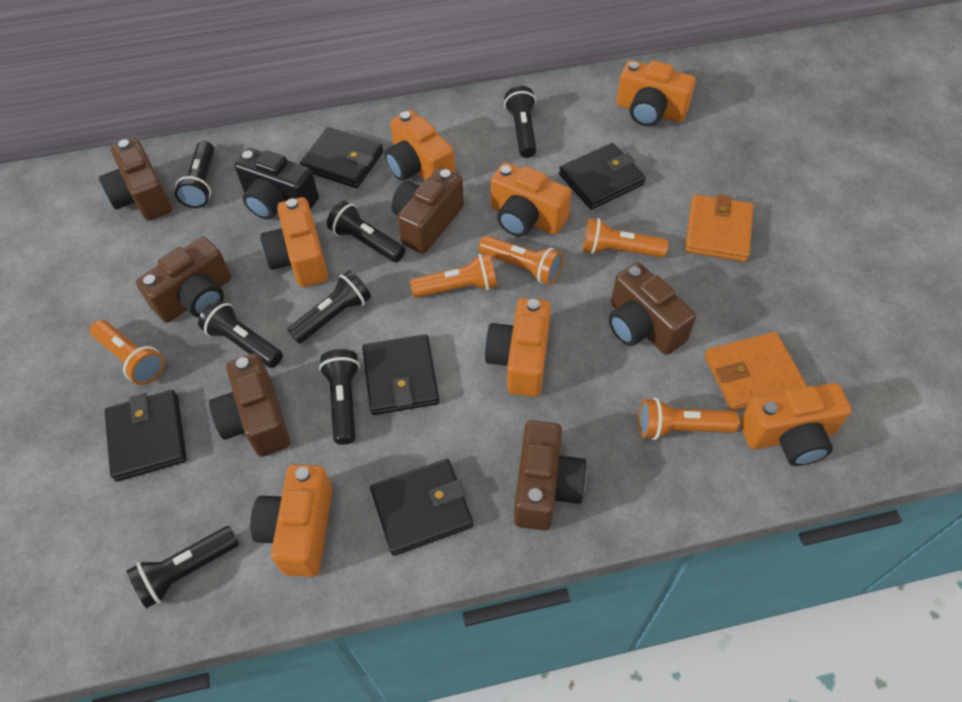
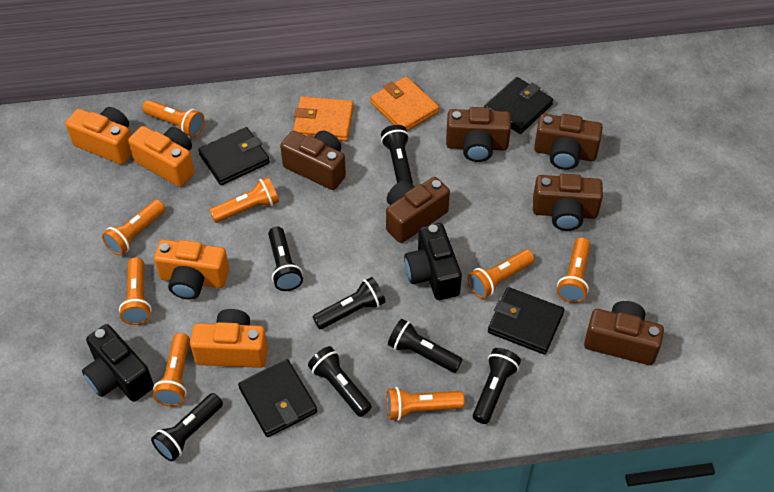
black camera: [235,148,319,220] = 1 -> [82,324,154,402] [404,223,462,300] = 2
black wallet: [105,390,187,482] [300,127,383,188] [362,334,439,415] [370,459,473,556] [559,143,646,210] = 5 -> [198,127,270,185] [238,359,317,437] [484,77,553,134] [488,287,564,355] = 4
orange camera: [250,464,332,577] [260,197,328,287] [385,110,455,181] [485,298,551,397] [491,162,571,237] [617,60,696,127] [740,383,852,466] = 7 -> [66,107,132,165] [128,126,194,187] [154,239,229,300] [190,309,268,368] = 4
orange flashlight: [90,320,165,385] [410,253,497,298] [479,236,563,285] [582,218,669,258] [639,398,739,440] = 5 -> [102,200,165,256] [119,257,152,325] [142,100,205,137] [153,333,190,407] [209,177,279,223] [386,387,464,421] [468,249,534,299] [557,238,591,303] = 8

